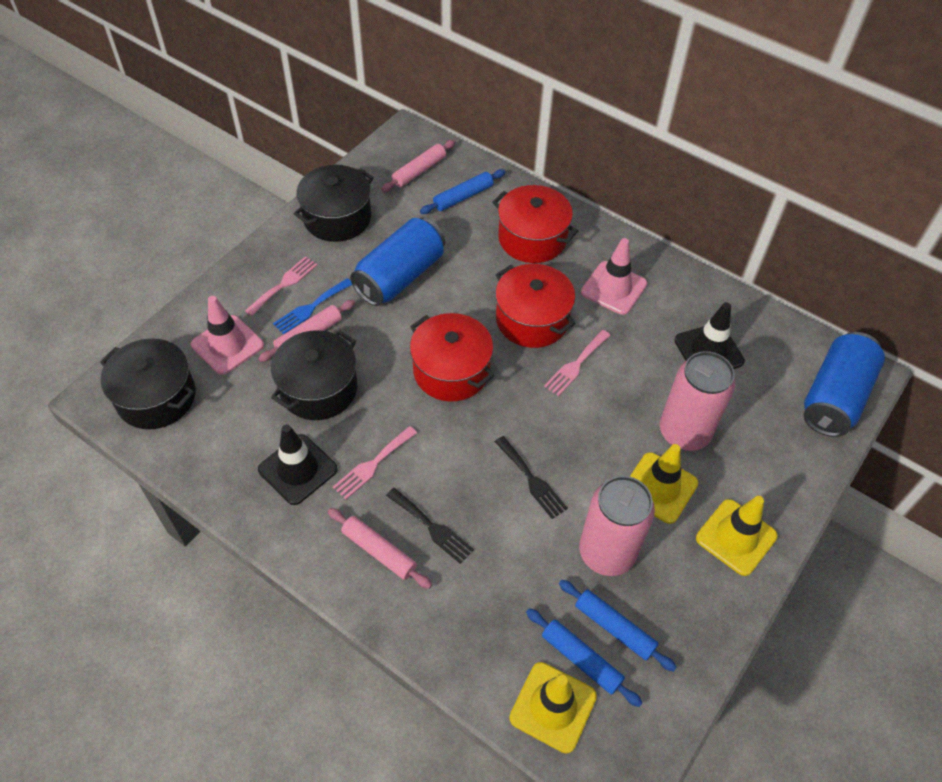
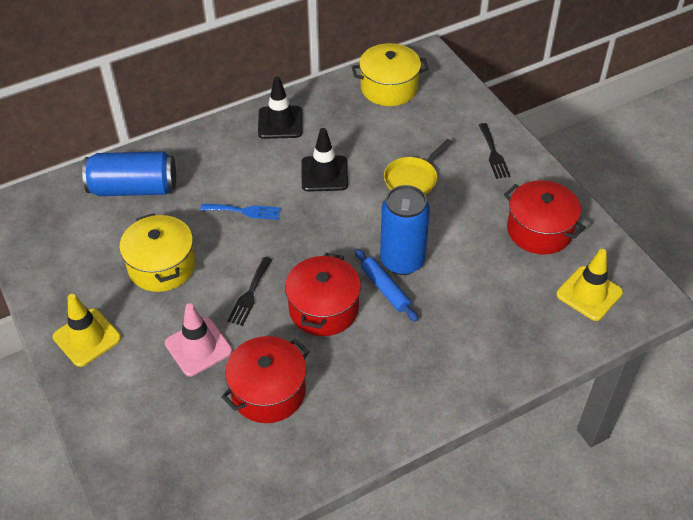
black pot: [100,338,196,429] [271,330,358,420] [294,165,374,242] = 3 -> none = 0
blue rolling pin: [420,169,506,214] [526,608,642,707] [559,580,677,672] = 3 -> [355,249,418,322] = 1
pink can: [579,476,655,576] [660,351,735,451] = 2 -> none = 0
pink fork: [245,256,318,316] [333,426,417,499] [544,330,611,396] = 3 -> none = 0
pink rolling pin: [258,300,355,362] [328,508,432,589] [381,140,455,192] = 3 -> none = 0
pink traffic cone: [191,296,264,375] [581,238,647,315] = 2 -> [165,303,232,376] = 1
yellow pan: none = 0 -> [384,139,452,195] = 1
yellow pot: none = 0 -> [119,213,195,292] [352,43,429,106] = 2
yellow traffic cone: [509,662,597,754] [630,444,698,524] [696,496,778,576] = 3 -> [53,294,121,367] [556,249,623,321] = 2

